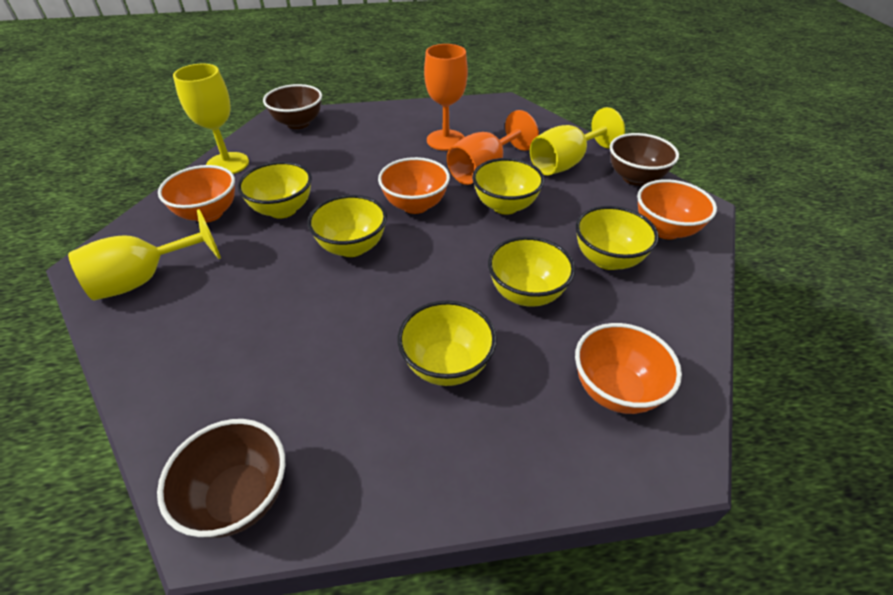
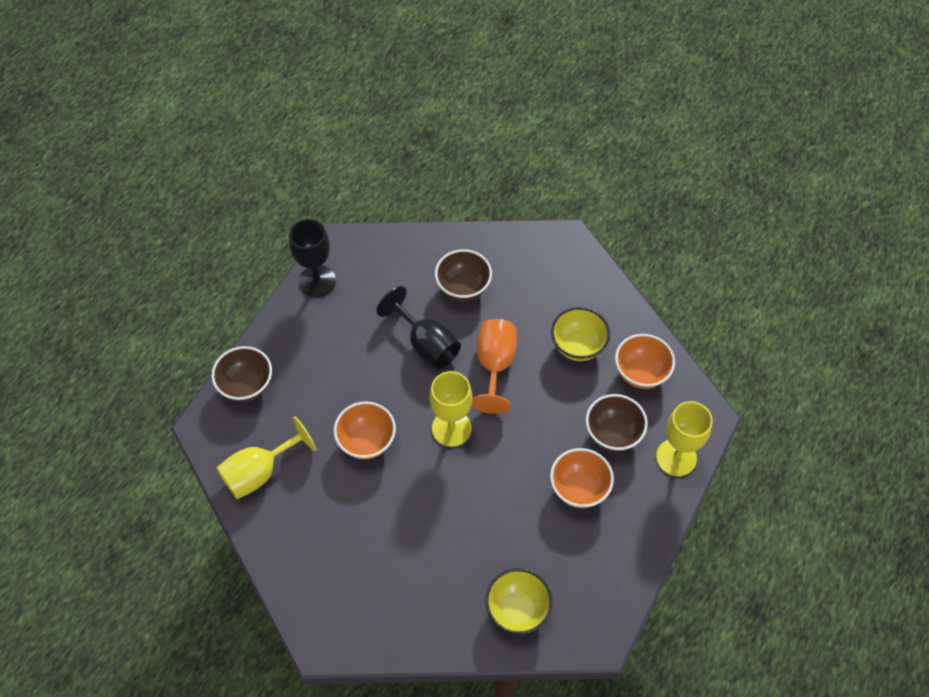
black goblet: none = 0 -> [289,219,336,297] [377,286,461,369] = 2
orange bowl: [158,165,235,223] [378,157,450,214] [575,323,682,414] [637,179,717,240] = 4 -> [334,401,396,459] [550,448,614,508] [615,334,675,389] = 3
orange goblet: [424,44,468,151] [447,110,539,185] = 2 -> [471,319,517,414] = 1
yellow bowl: [237,161,312,218] [307,195,387,257] [397,301,497,386] [472,158,544,215] [488,236,575,307] [576,206,659,270] = 6 -> [485,568,553,634] [551,307,610,361] = 2

